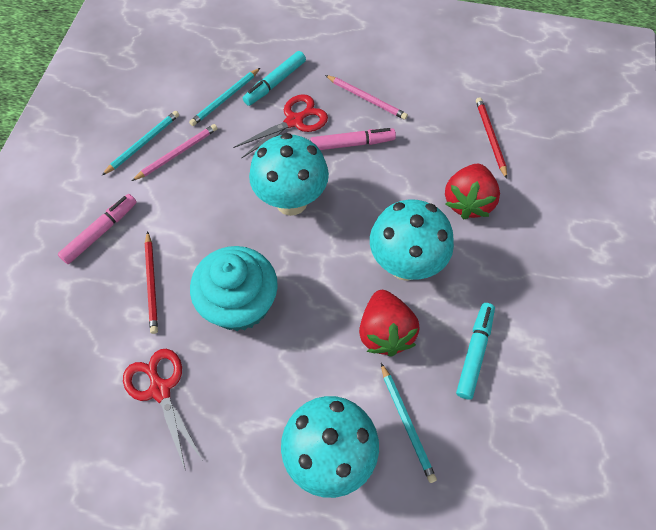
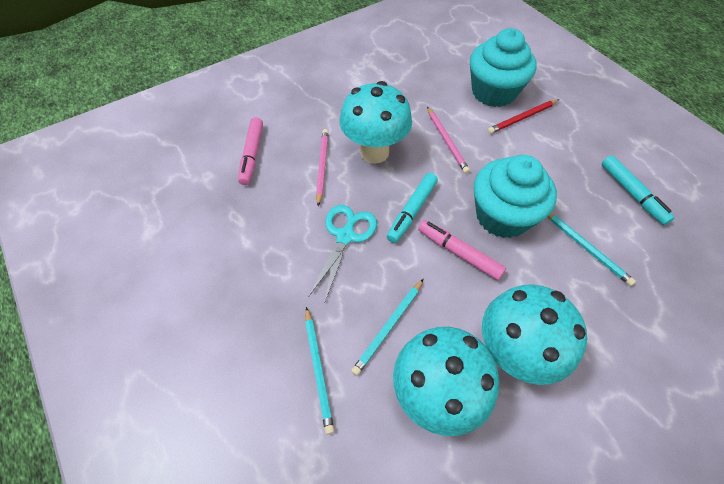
red pencil: [145,231,158,334] [476,97,507,179] = 2 -> [488,100,559,134] = 1
red scissors: [123,349,202,471] [233,94,328,158] = 2 -> none = 0
red strawberry: [359,290,420,357] [445,164,500,219] = 2 -> none = 0
turquoise cupcake: [190,246,278,331] = 1 -> [470,28,537,107] [474,155,557,238] = 2
turquoise scissors: none = 0 -> [308,205,377,301] = 1

